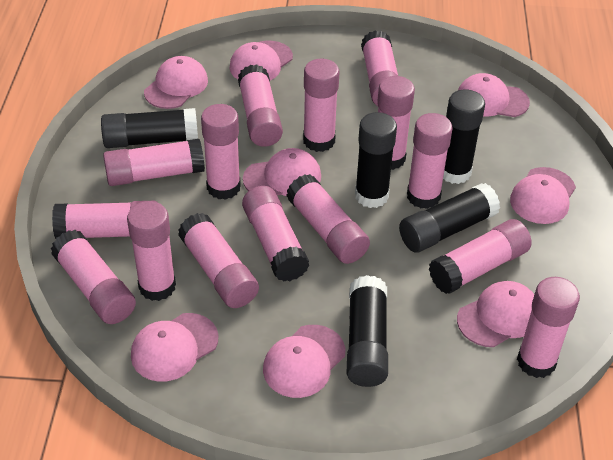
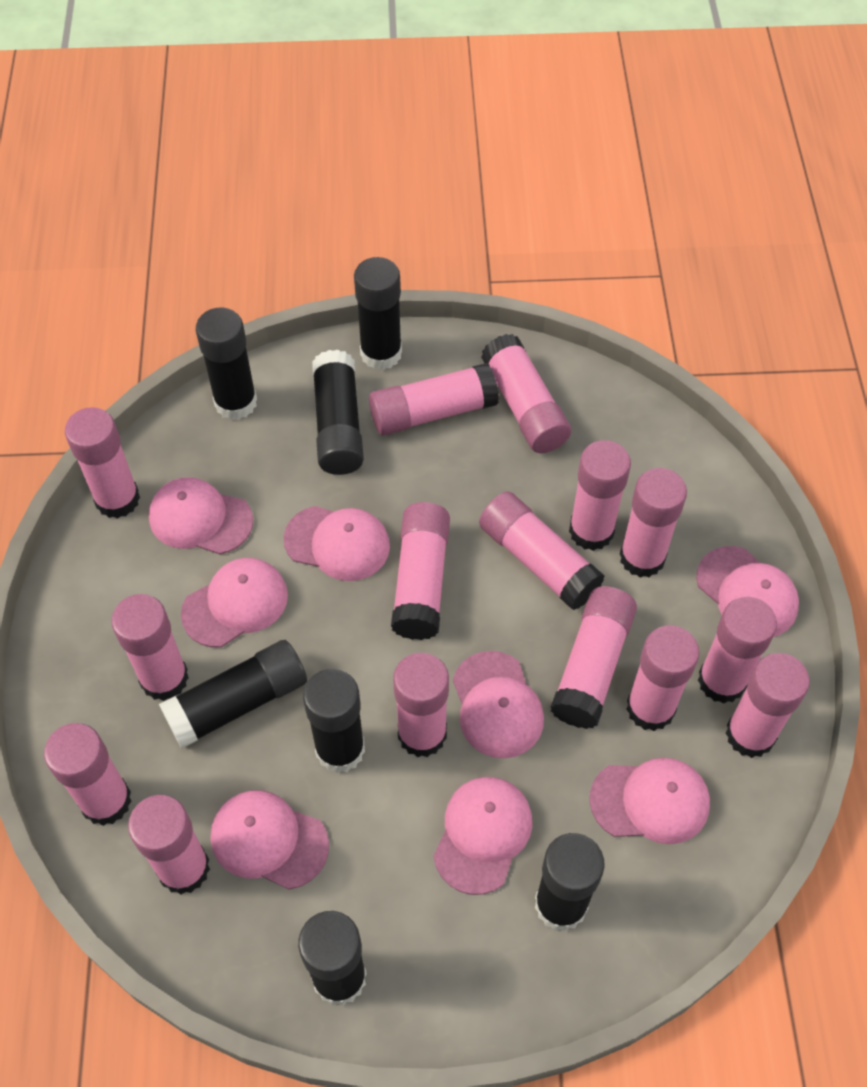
black glue stick: [101,108,198,148] [346,275,388,387] [355,112,397,208] [399,183,500,252] [443,89,485,184] = 5 -> [159,640,307,749] [196,307,257,420] [298,911,367,1006] [303,669,365,773] [312,350,364,475] [354,257,402,370] [535,833,605,931] = 7

